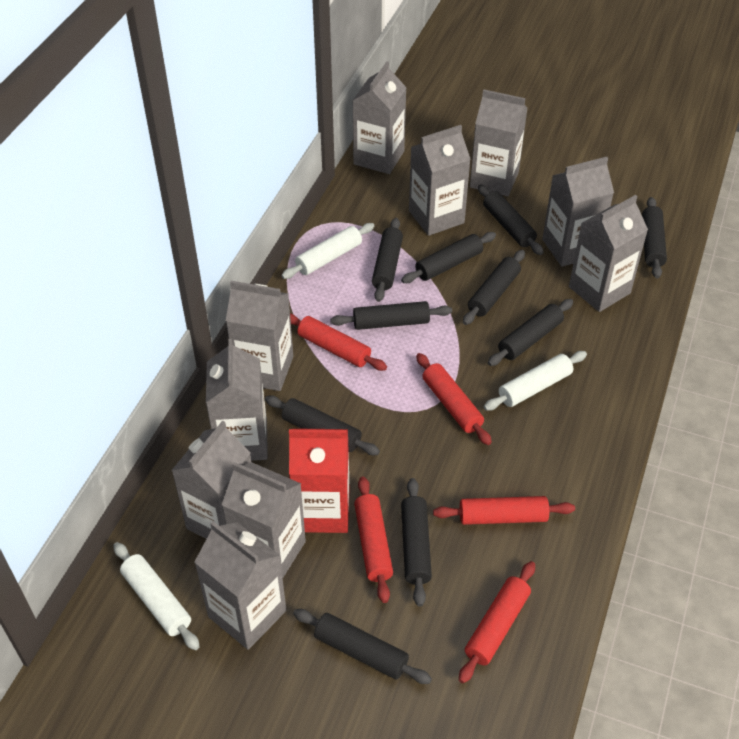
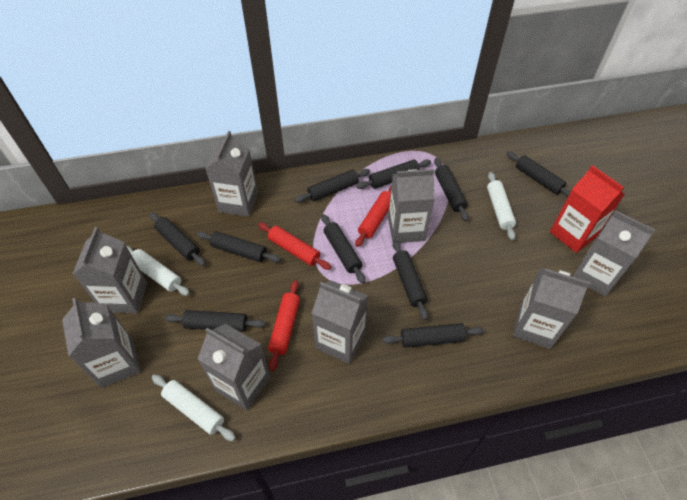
grey carton: [171,420,251,539] [194,522,286,650] [206,339,268,461] [222,462,306,578] [226,281,293,391] [352,61,407,174] [409,125,471,236] [470,89,528,196] [542,157,614,267] [569,195,648,312] = 10 -> [62,298,141,388] [73,227,147,313] [198,324,270,410] [205,131,258,217] [312,280,368,364] [388,169,435,243] [513,267,590,349] [573,210,655,296] = 8
red rolling pin: [290,313,387,371] [354,476,393,603] [416,353,492,445] [433,496,575,525] [459,561,535,683] = 5 -> [258,223,331,270] [268,280,300,371] [355,185,392,247] = 3

